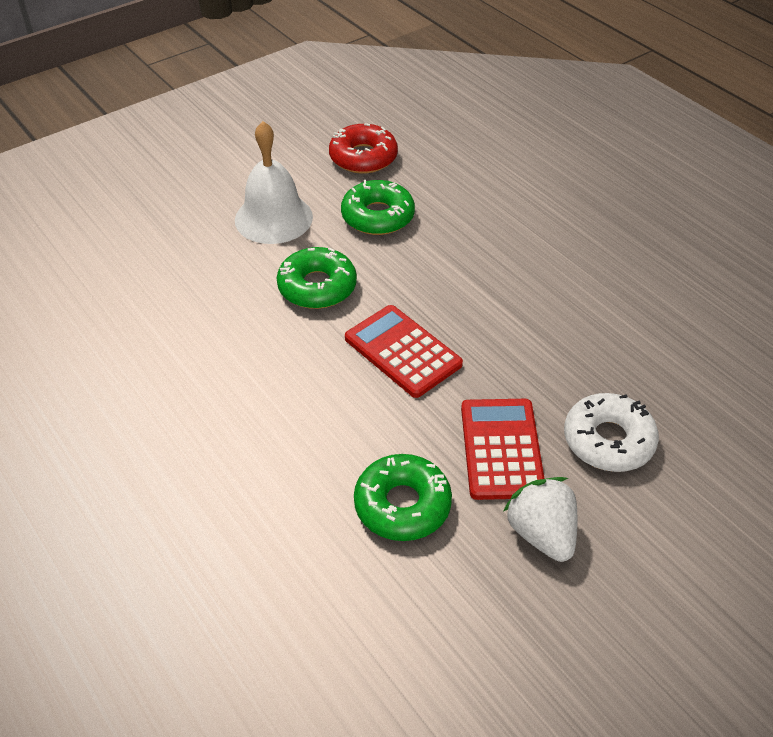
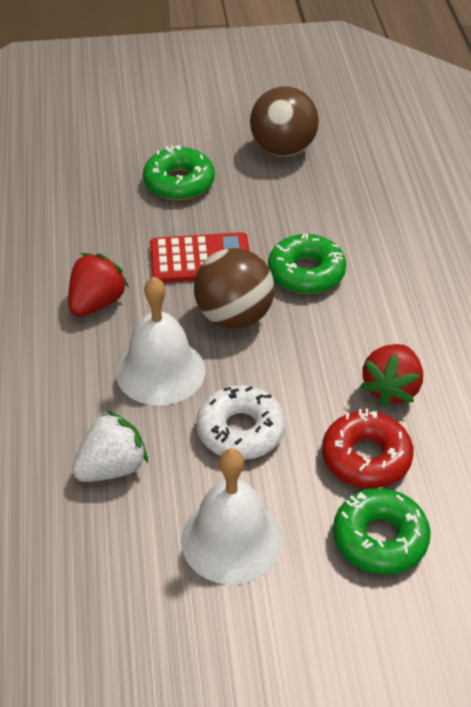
brown ball: none = 0 -> [194,248,275,329] [250,86,319,157] = 2
red calculator: [345,305,463,398] [461,399,544,500] = 2 -> [150,232,250,283] = 1
red strawberry: none = 0 -> [68,253,129,317] [360,344,423,407] = 2
white bell: [235,121,313,244] = 1 -> [116,277,206,406] [181,449,283,585] = 2

